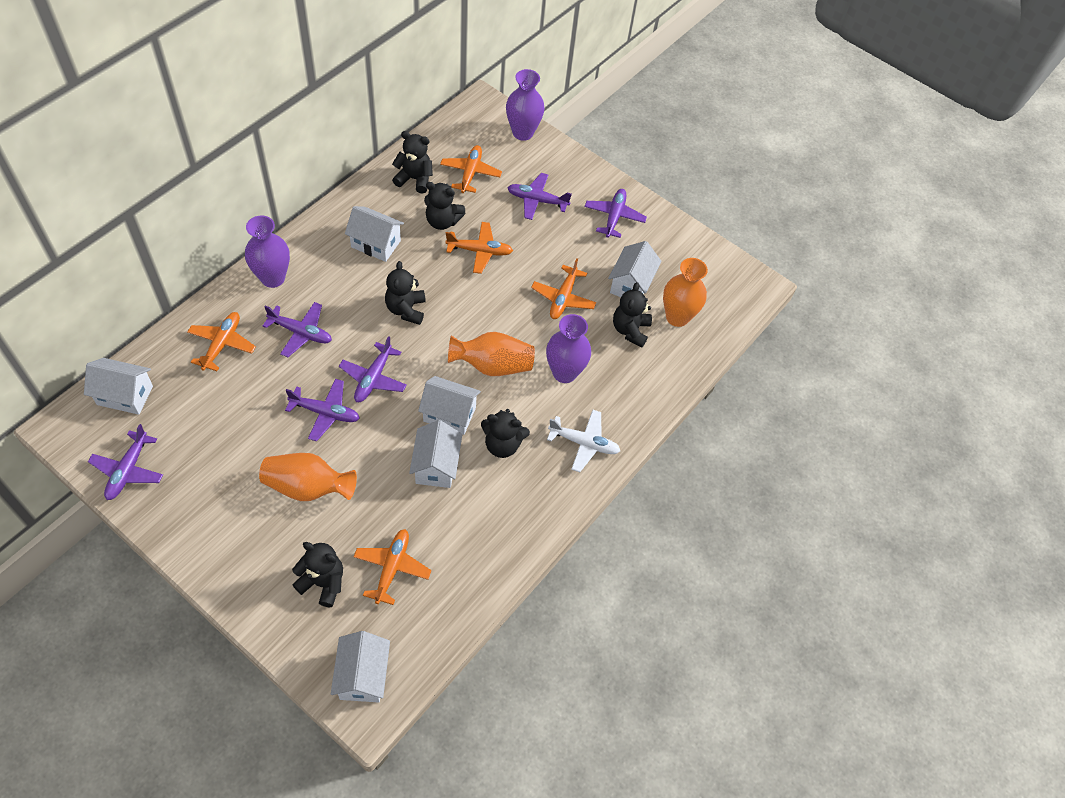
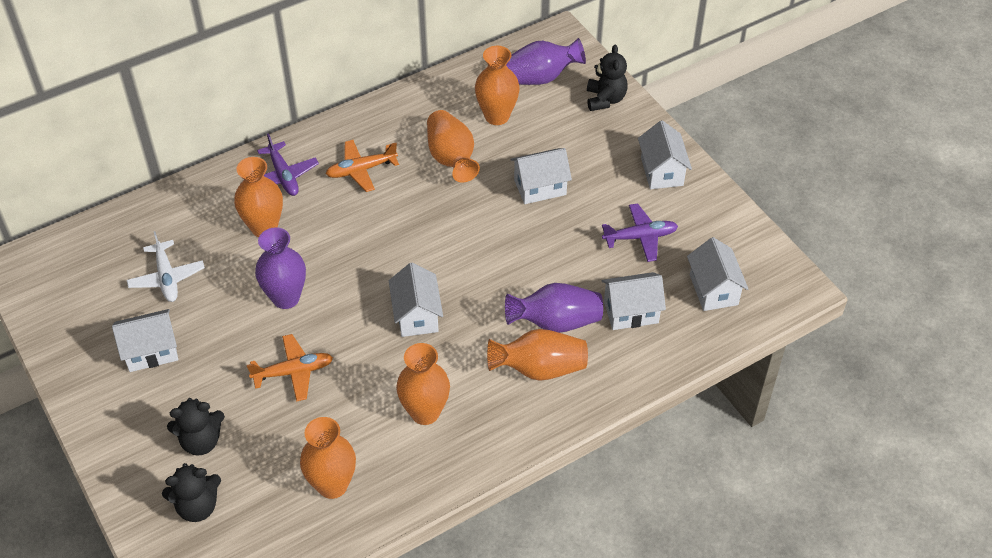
black teddy bear: [292,542,343,607] [385,261,426,325] [392,131,433,193] [424,182,465,230] [481,409,530,458] [613,282,652,348] = 6 -> [162,463,221,522] [167,398,225,456] [587,44,628,111] = 3
orange plane: [187,312,256,371] [353,529,431,605] [440,145,502,193] [445,222,513,274] [531,258,596,319] = 5 -> [247,334,333,402] [326,140,399,192] = 2
orange vase: [259,453,357,501] [448,332,535,376] [663,258,708,327] = 3 -> [234,157,283,237] [300,417,356,499] [396,343,450,425] [427,110,480,183] [475,46,520,125] [487,329,588,381] = 6
purple plane: [88,424,163,500] [263,302,332,357] [285,379,360,441] [339,336,407,402] [507,173,572,220] [585,189,647,238] = 6 -> [257,133,319,196] [602,203,678,262] = 2

